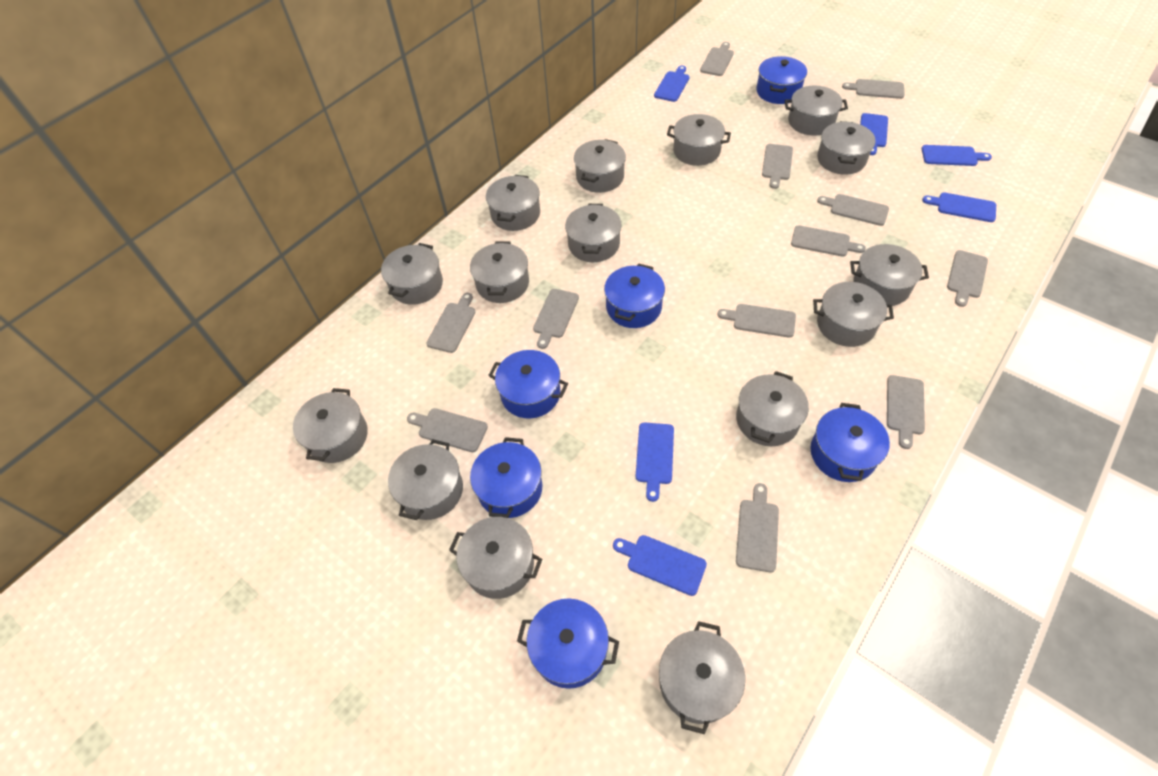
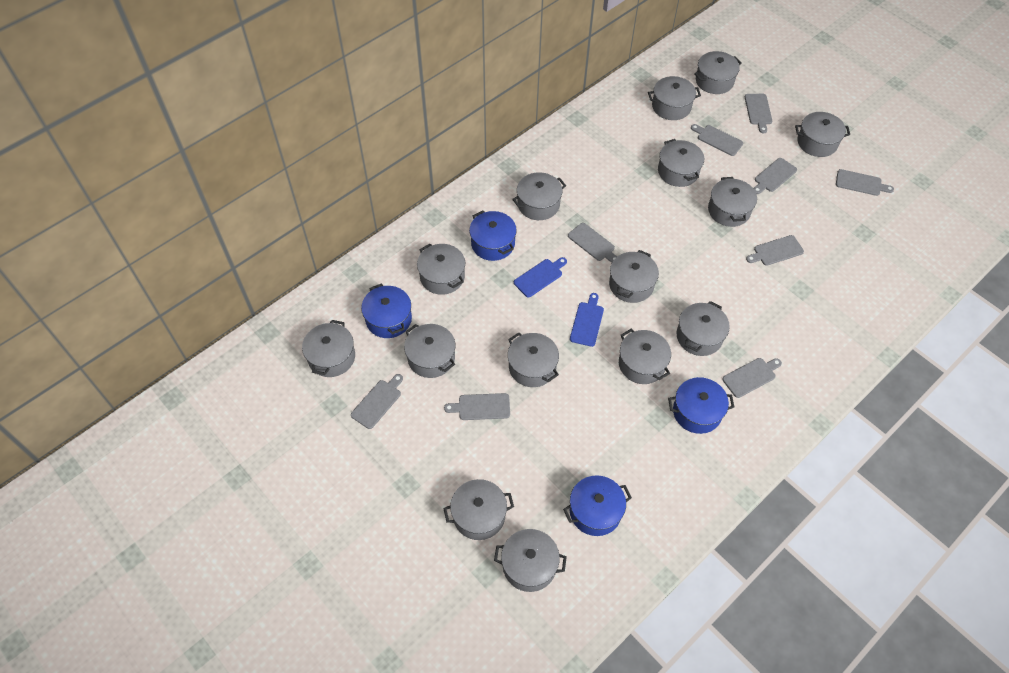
blue cutting board: [613,535,707,596] [636,423,674,502] [654,66,690,102] [860,113,888,155] [922,145,992,166] [922,193,996,222] = 6 -> [514,257,567,297] [570,293,604,347] = 2
blue pot: [470,437,543,518] [488,350,568,419] [517,598,619,689] [604,264,665,328] [756,56,807,104] [810,403,890,482] = 6 -> [361,283,412,338] [469,211,517,261] [563,475,632,536] [668,377,735,434] = 4
grey cutting board: [407,408,488,452] [426,293,475,353] [533,289,579,349] [700,42,734,76] [718,304,796,338] [736,483,779,572] [762,144,793,189] [791,225,866,257] [817,194,889,226] [842,79,905,99] [887,375,925,449] [947,250,988,307] = 12 -> [351,374,403,429] [444,393,510,420] [568,223,617,263] [691,124,743,156] [722,358,782,398] [745,94,772,133] [746,235,804,266] [753,158,797,194] [836,169,894,196] = 9

